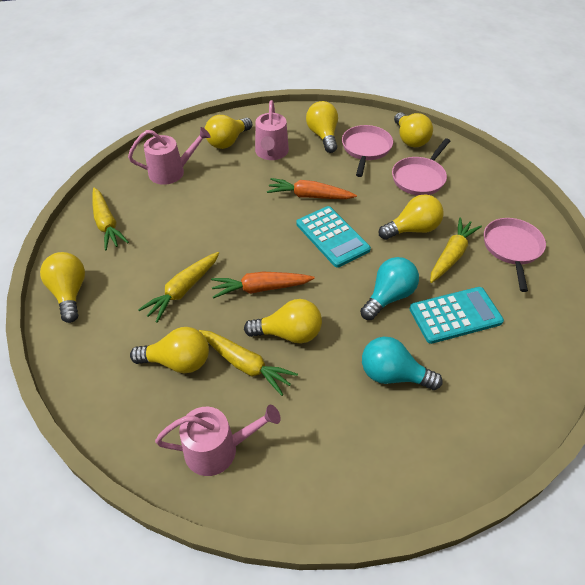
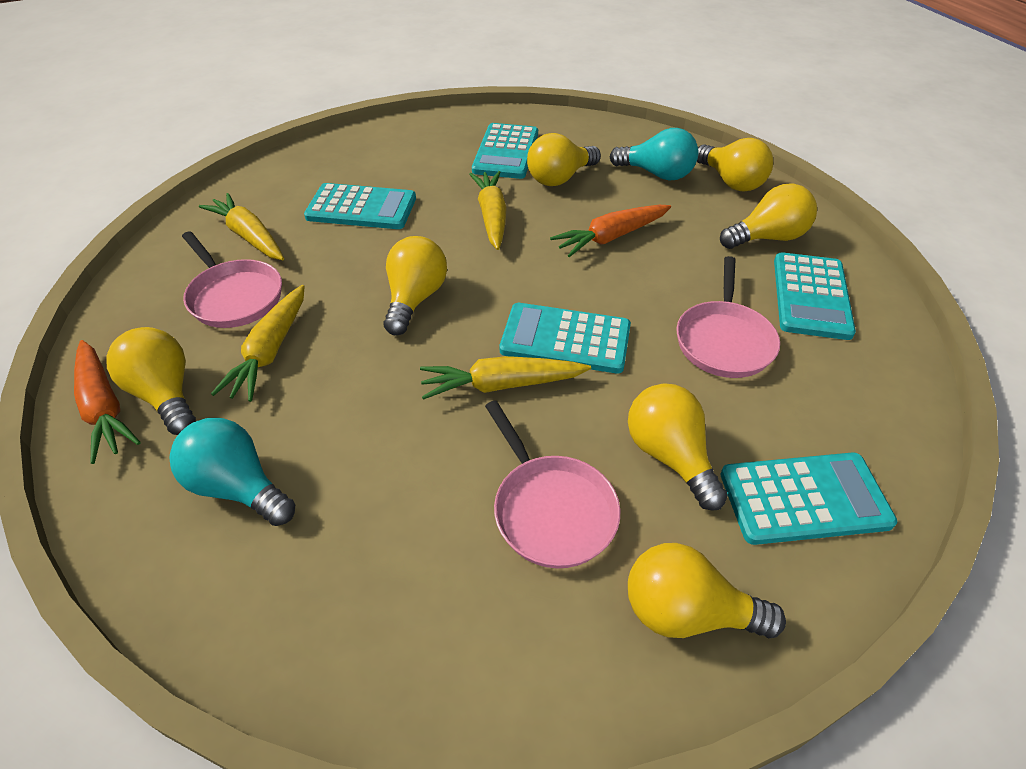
pink watering can: [128,127,211,185] [155,405,281,476] [255,100,289,160] = 3 -> none = 0
turquoise calculator: [297,206,371,268] [410,287,504,344] = 2 -> [304,183,416,229] [472,123,538,179] [500,303,631,374] [720,452,897,545] [774,252,856,340] = 5

